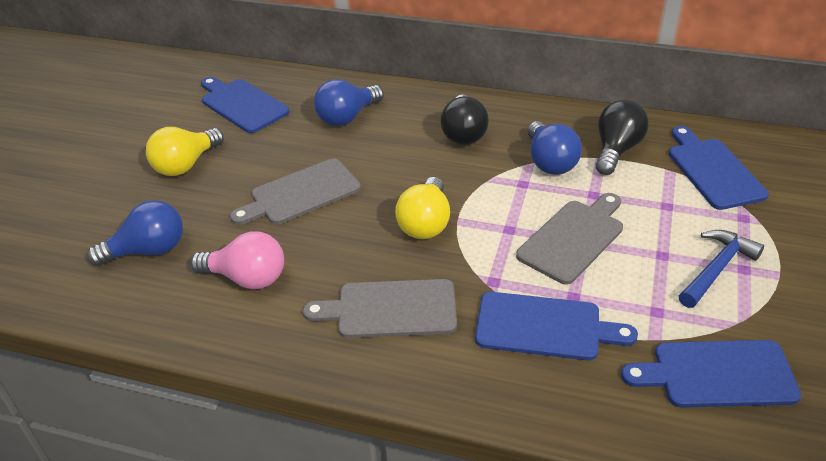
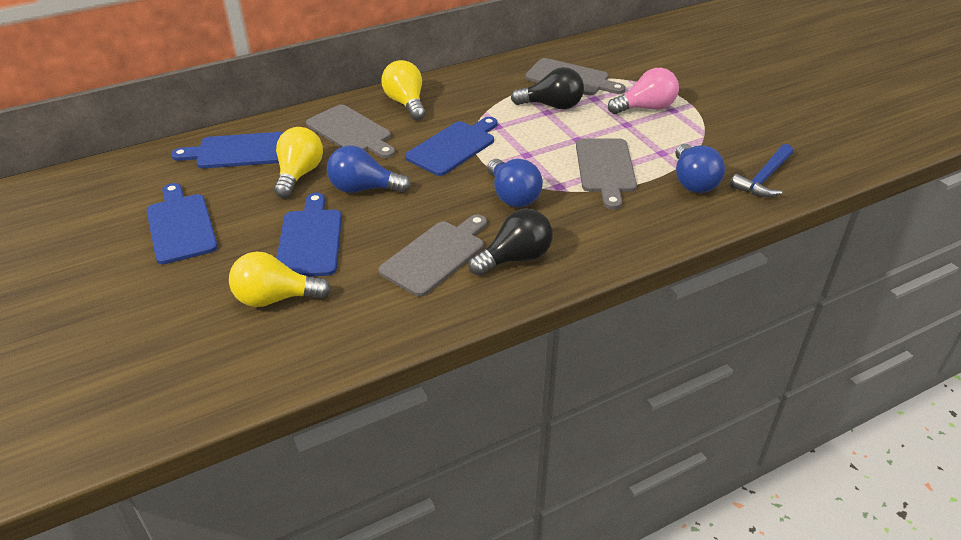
grey cutting board: [230,158,361,225] [303,279,457,338] [516,193,623,285] = 3 -> [306,104,395,158] [379,214,487,297] [525,58,626,95] [576,138,637,209] = 4
yellow light bulb: [146,127,224,176] [395,177,450,239] = 2 -> [229,252,331,307] [274,127,323,198] [382,60,426,120] = 3

